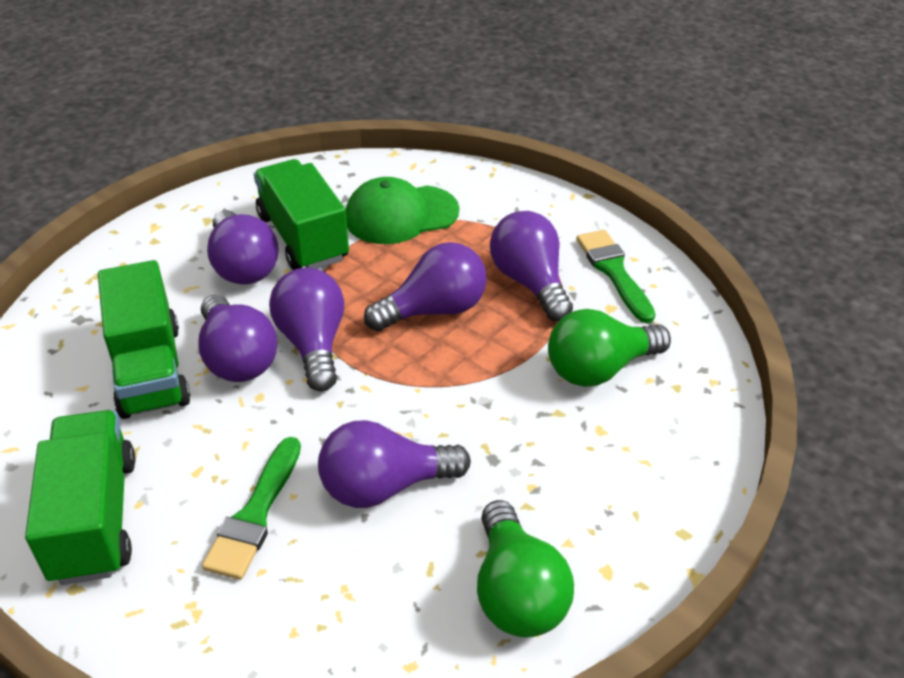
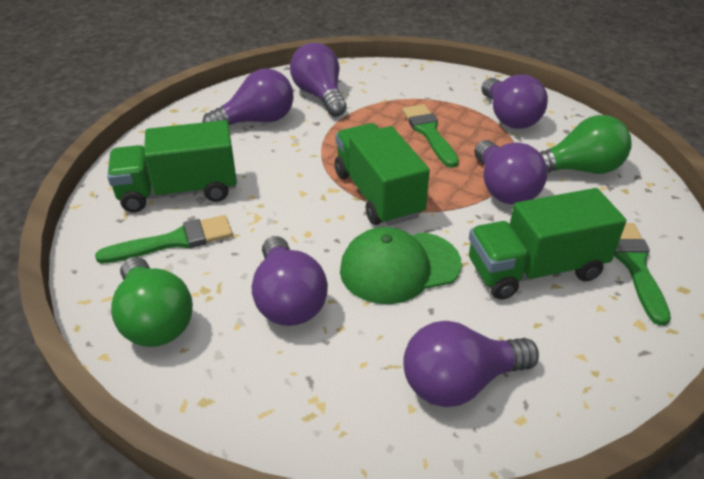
green brush: [202,437,301,580] [576,230,656,323] = 2 -> [95,215,233,264] [402,104,459,168] [614,223,671,326] = 3

